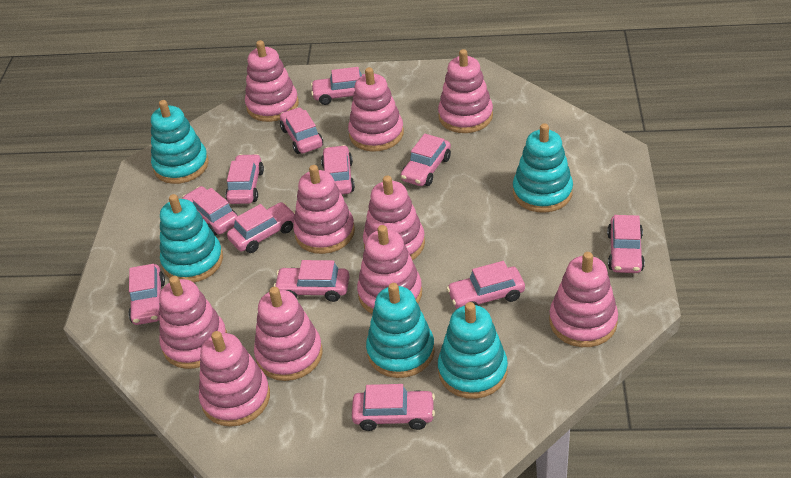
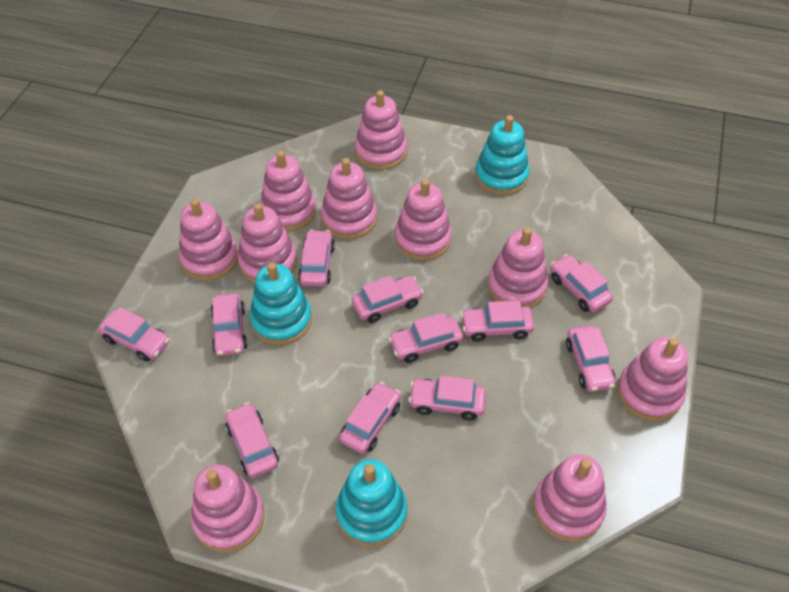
pink car: [128,264,165,325] [182,186,238,236] [225,154,264,204] [227,202,295,253] [274,260,350,302] [280,107,323,154] [311,67,365,105] [321,145,355,195] [352,384,435,431] [401,134,451,186] [447,261,525,309] [607,215,645,273] = 12 -> [99,307,170,362] [211,293,247,356] [225,402,279,478] [298,230,335,287] [339,382,401,454] [352,276,424,323] [389,313,463,363] [409,376,486,420] [461,300,534,342] [550,254,613,312] [566,326,616,392] = 11
turquoise stacking toy: [151,100,209,184] [160,194,223,282] [366,283,435,378] [438,302,508,399] [513,123,573,213] = 5 -> [250,262,312,345] [336,459,407,547] [475,115,529,195] = 3

